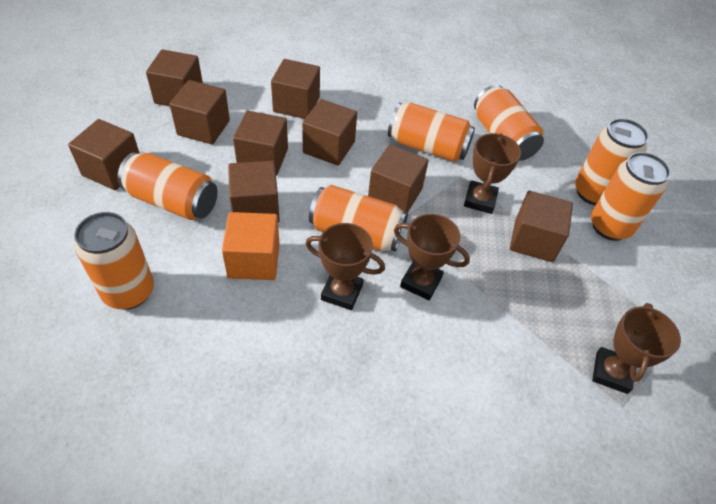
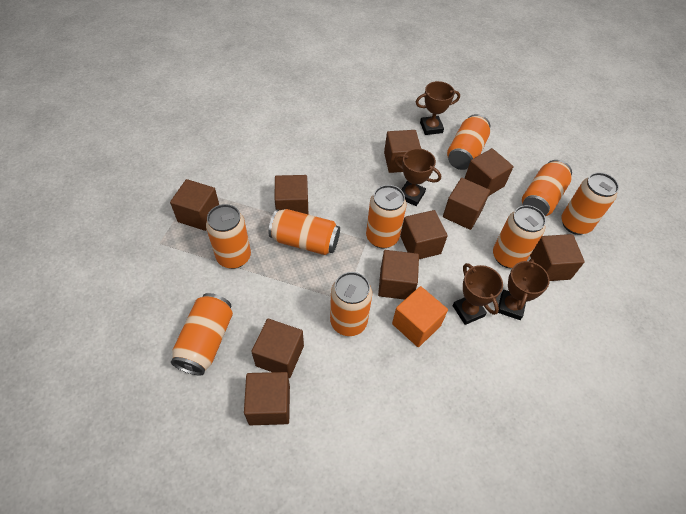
brown cube: [68,119,139,190] [146,49,203,106] [169,80,230,145] [228,161,280,223] [233,111,288,176] [271,59,320,119] [302,99,357,166] [368,144,429,213] [510,191,573,262] = 9 -> [170,179,219,231] [244,372,290,425] [251,319,304,378] [274,175,309,215] [378,250,419,300] [384,130,421,173] [400,210,448,259] [443,178,490,230] [464,148,513,196] [530,234,585,281] = 10
orange can: [74,212,154,310] [117,152,218,220] [309,185,408,252] [388,103,475,162] [474,85,544,161] [575,118,649,205] [591,152,671,241] = 7 -> [171,293,233,375] [206,204,251,269] [268,209,340,255] [330,272,372,336] [366,185,407,248] [447,114,490,170] [493,205,546,268] [522,160,572,216] [562,172,619,235] = 9

